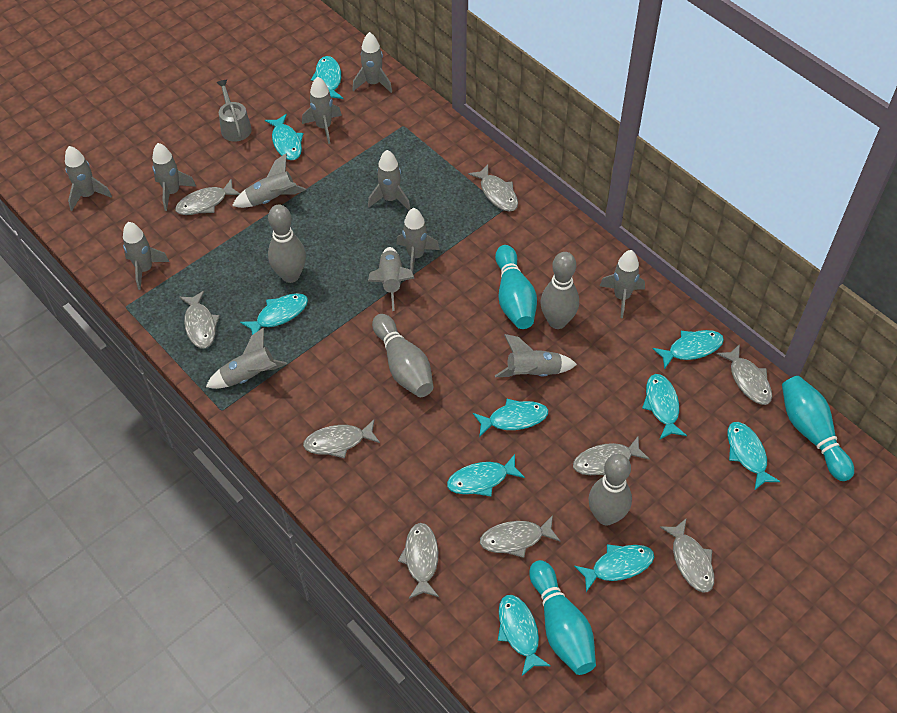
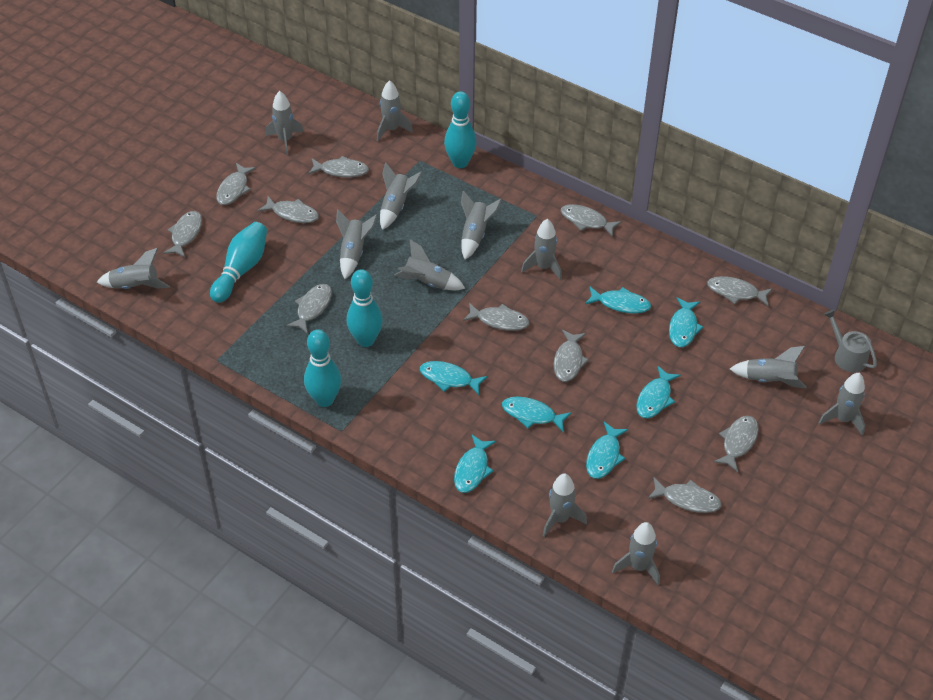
grey bowling pin: [268,204,306,283] [372,314,433,397] [540,252,579,329] [588,454,632,525] = 4 -> none = 0
grey fish: [175,179,240,215] [179,291,220,348] [303,419,380,458] [398,523,439,599] [468,165,518,212] [480,515,560,558] [573,437,649,475] [660,518,714,592] [717,344,772,405] = 9 -> [163,211,202,257] [216,163,256,205] [258,196,319,223] [286,284,332,334] [308,156,369,177] [463,303,529,331] [554,330,589,382] [561,204,622,237] [648,478,722,513] [707,276,773,306] [714,416,759,472] = 11
turquoise bowling pin: [495,245,537,329] [529,560,596,675] [782,376,854,481] = 3 -> [210,222,267,303] [304,329,341,407] [347,269,383,347] [444,91,477,168] = 4
turquoise fish: [240,293,308,335] [265,114,303,160] [311,56,344,99] [447,454,525,496] [473,399,548,437] [498,595,551,676] [574,544,654,592] [642,374,687,440] [652,330,724,370] [727,422,781,491] = 10 -> [420,361,488,395] [454,434,496,493] [502,397,571,433] [585,287,651,313] [586,422,628,479] [636,366,681,418] [669,297,704,347] = 7

